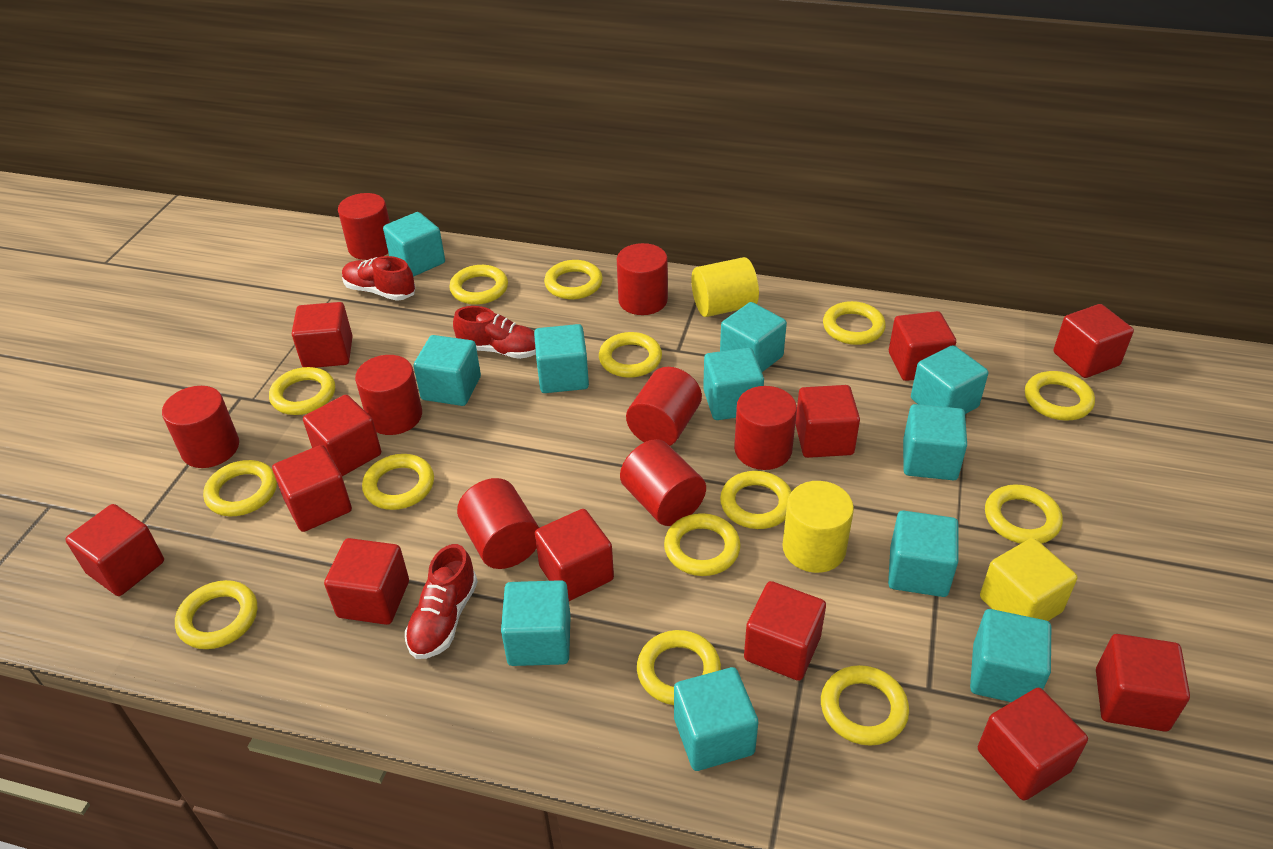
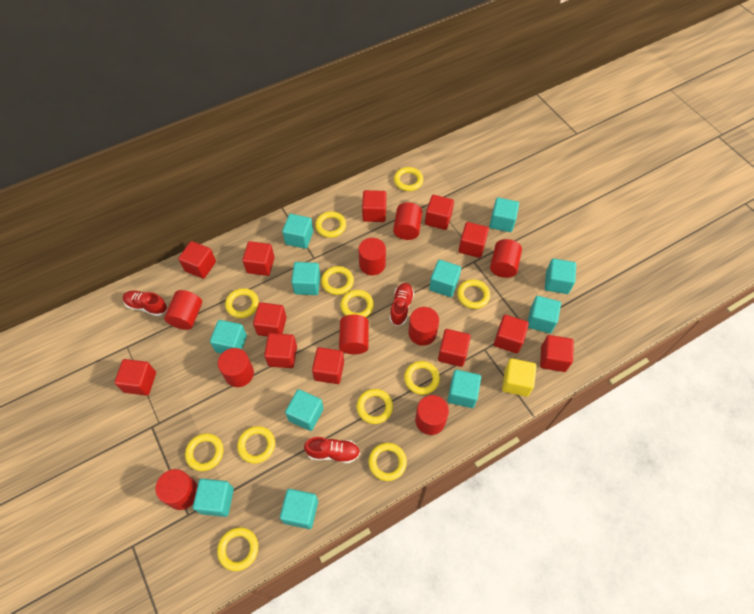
red cylinder: [162,386,239,468] [338,193,390,260] [355,355,422,435] [457,478,539,569] [617,243,668,315] [620,439,706,526] [626,367,702,446] [734,386,797,470] = 8 -> [155,469,198,510] [164,290,202,330] [218,348,254,387] [339,315,369,354] [358,238,386,275] [393,202,422,240] [408,307,439,346] [415,395,449,435] [490,239,522,278] = 9
yellow cylinder: [691,257,759,317] [782,481,854,573] = 2 -> none = 0
yellow ring: [175,580,257,649] [203,460,277,516] [269,367,335,415] [362,454,434,510] [449,265,508,305] [544,260,603,300] [599,332,662,378] [637,630,721,705] [664,513,741,576] [720,471,792,529] [821,665,909,746] [823,301,886,345] [985,484,1063,544] [1025,371,1095,421] = 14 -> [185,433,223,471] [217,527,258,571] [225,288,259,318] [237,426,275,463] [315,211,346,238] [321,266,354,295] [340,290,374,317] [357,389,393,424] [369,443,407,481] [394,167,423,191] [404,361,440,395] [457,279,490,309] = 12

